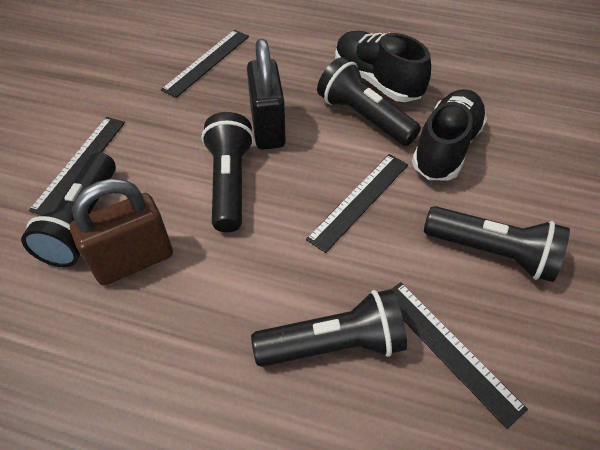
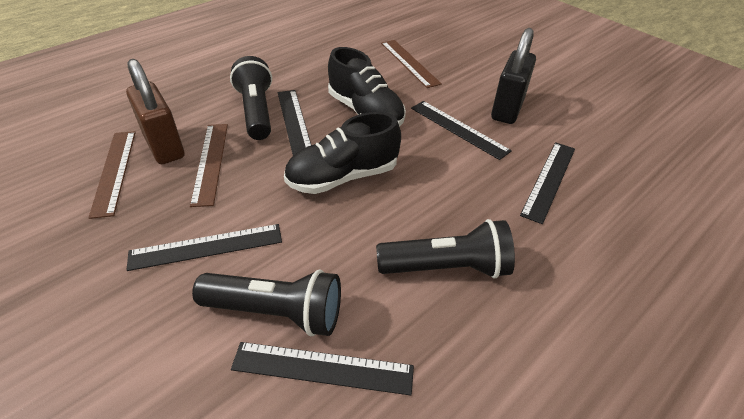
black flashlight: [21,152,116,267] [201,112,254,232] [251,289,407,367] [317,57,421,146] [424,206,570,282] = 5 -> [192,270,341,337] [230,56,272,140] [376,219,515,279] = 3
black ruler: [29,117,125,215] [161,30,249,98] [306,154,408,253] [392,282,528,429] = 4 -> [127,224,282,271] [231,342,414,395] [278,90,311,155] [411,101,512,160] [520,142,575,224] = 5
brown ruler: none = 0 -> [88,131,136,219] [190,124,228,207] [381,40,442,88] = 3

